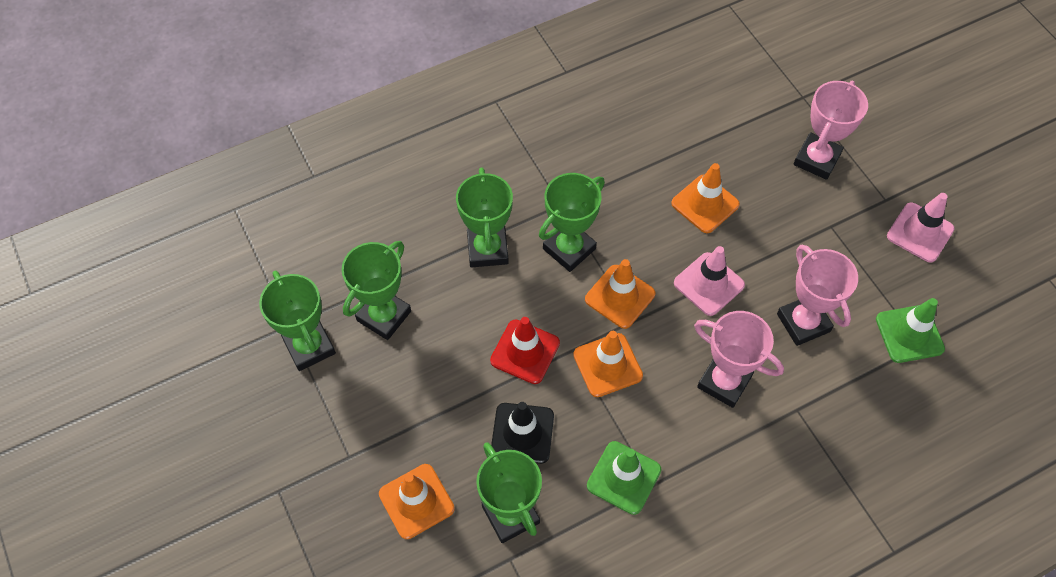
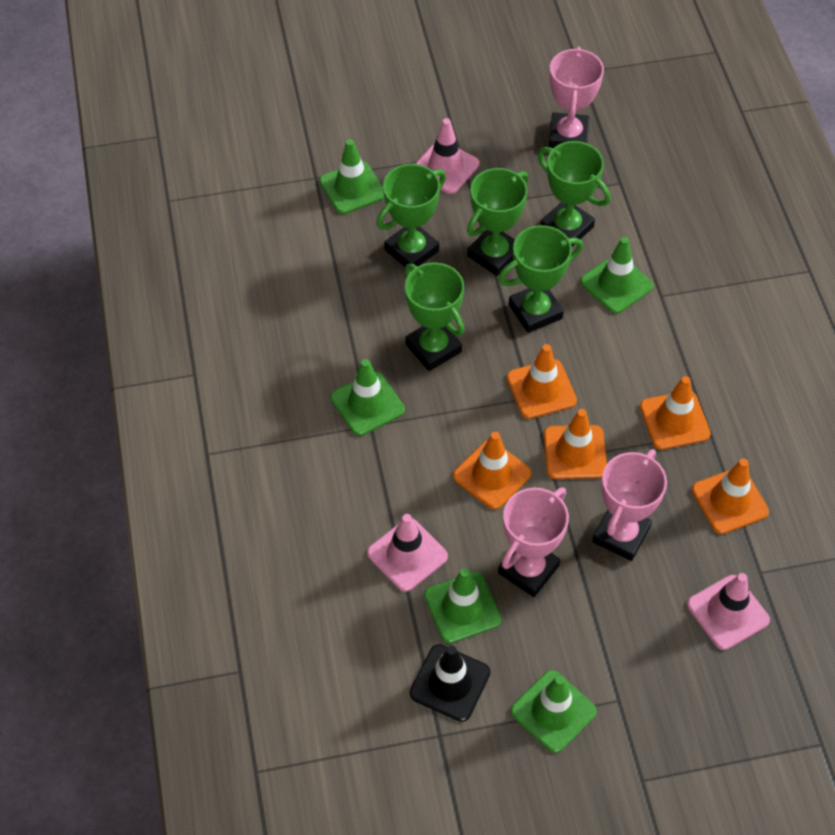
green traffic cone: [587,441,661,515] [876,298,945,363] = 2 -> [319,139,384,214] [331,359,405,436] [424,568,502,644] [511,670,597,753] [580,237,653,314] = 5
orange traffic cone: [379,464,455,539] [573,331,643,397] [585,259,655,329] [671,163,740,233] = 4 -> [453,432,531,510] [507,344,577,419] [544,409,607,479] [640,376,711,450] [692,458,769,534] = 5
pink traffic cone: [674,246,745,316] [887,193,955,262] = 2 -> [367,514,448,592] [415,118,479,194] [687,573,770,650] = 3
red traffic cone: [490,317,560,384] = 1 -> none = 0

